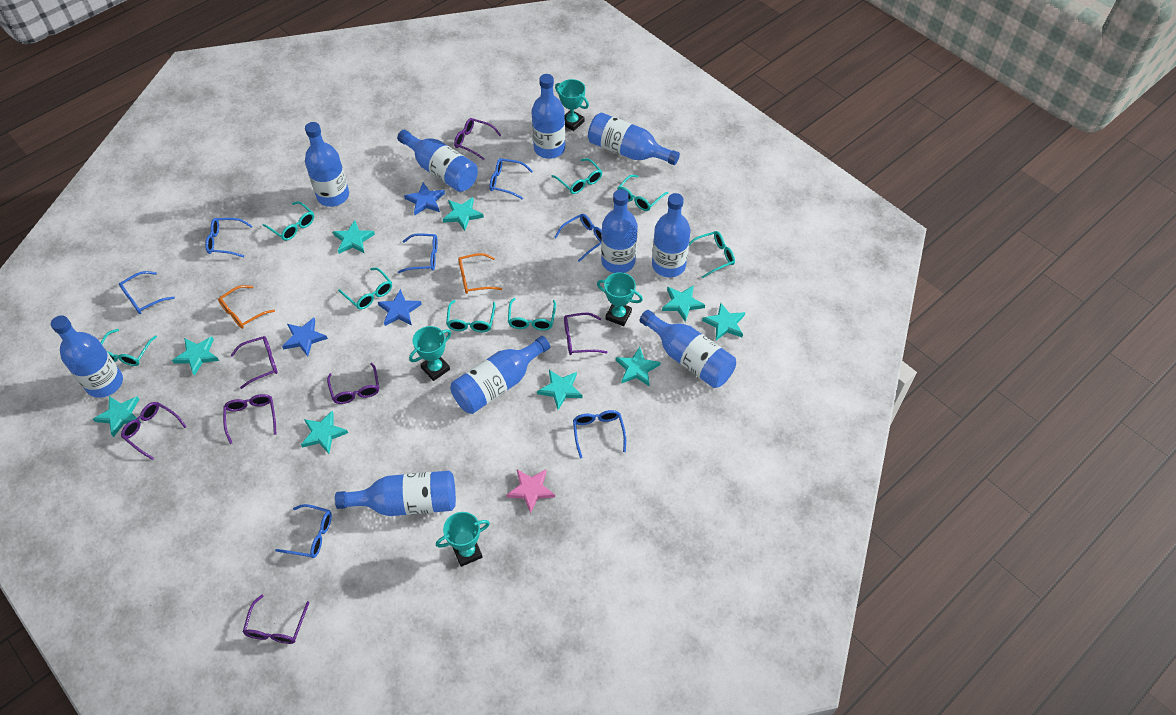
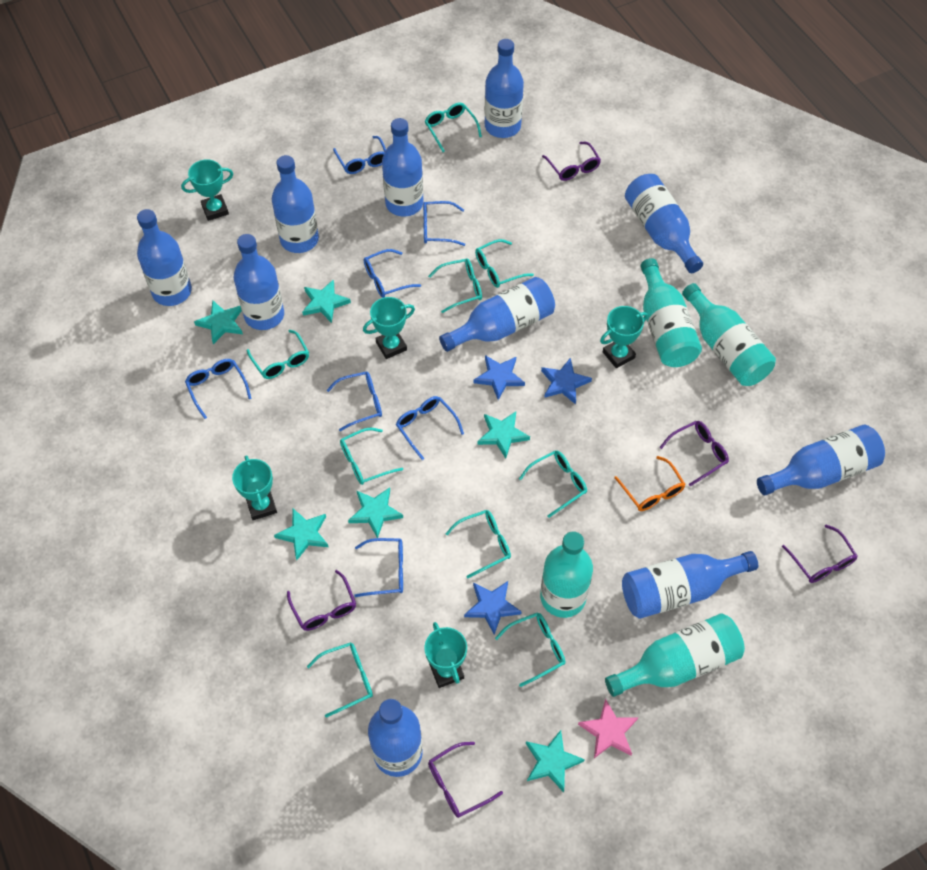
orange glasses: [218,285,275,329] [458,253,502,294] = 2 -> [614,456,686,511] = 1
purple glasses: [121,402,187,460] [223,394,276,444] [231,336,278,389] [243,595,310,644] [327,363,379,404] [454,118,501,160] [564,313,607,355] = 7 -> [287,570,356,631] [428,742,503,818] [542,142,601,181] [660,421,729,486] [782,525,858,583] = 5
turquoise bottle: none = 0 -> [540,531,593,618] [605,613,745,697] [640,258,702,367] [682,283,776,386] = 4
turquoise glasses: [101,329,157,366] [263,201,314,241] [338,268,392,310] [446,300,495,332] [508,298,556,330] [551,158,602,194] [617,175,668,211] [689,231,735,279] = 8 -> [247,330,309,379] [307,642,373,718] [340,428,403,485] [425,103,482,152] [428,259,482,313] [445,510,511,578] [475,239,534,288] [495,612,565,687] [519,450,587,518] = 9
turquoise star: [93,396,141,437] [172,337,219,376] [301,411,348,454] [333,220,375,254] [443,197,484,231] [537,370,583,410] [616,347,661,386] [662,285,705,322] [702,303,745,340] = 9 -> [194,300,243,344] [274,509,328,560] [302,279,351,323] [348,488,403,538] [477,411,530,458] [526,730,585,793] = 6
turquoise trophy: [409,326,451,381] [436,512,490,567] [555,79,589,131] [597,272,643,326] = 4 -> [181,159,233,221] [232,455,277,520] [363,297,415,359] [425,622,467,688] [600,306,648,368] = 5

